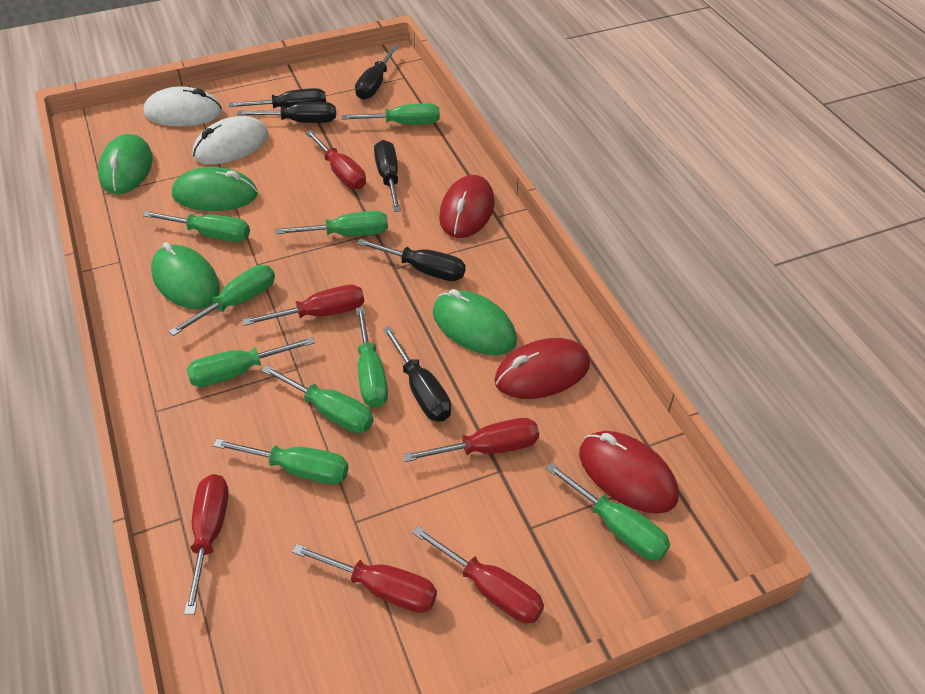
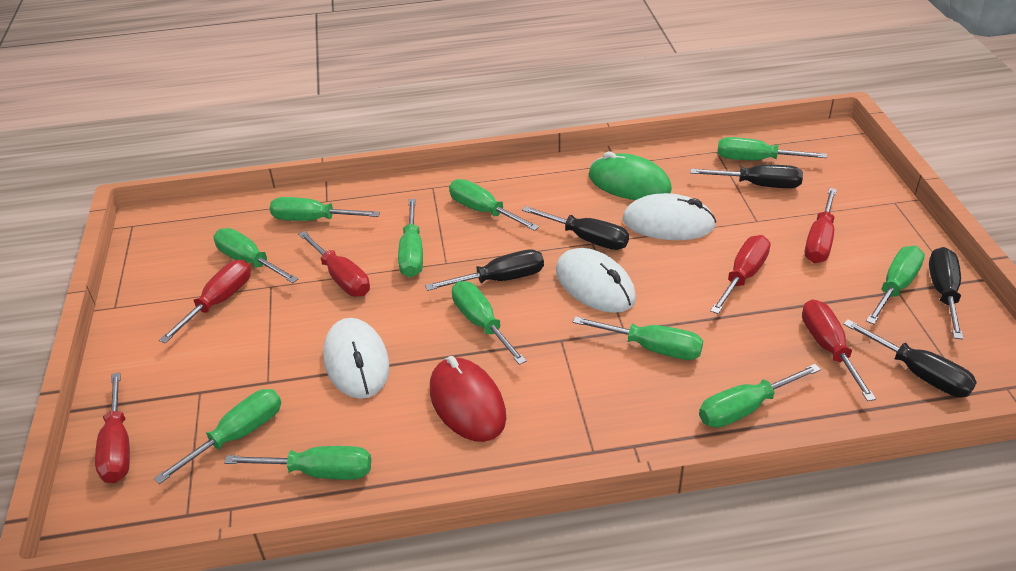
black screwdriver: [228,88,326,109] [237,102,336,123] [355,45,399,100] [357,239,466,281] [374,140,401,212] [383,326,451,422] = 6 -> [425,249,544,291] [522,206,629,250] [690,165,803,188] [843,319,977,397] [929,247,964,339] = 5
green mouse: [98,134,153,195] [151,242,220,309] [172,167,258,211] [433,289,517,355] = 4 -> [588,152,672,200] = 1
green screwdriver: [143,211,250,242] [169,265,275,336] [186,337,315,387] [213,439,349,485] [262,365,374,433] [276,211,388,236] [341,103,440,125] [356,307,388,408] [546,462,670,560] = 9 -> [154,389,281,484] [214,228,298,283] [224,446,371,480] [269,197,380,221] [398,199,423,277] [449,179,539,231] [452,281,527,365] [573,316,703,360] [699,364,821,428] [717,137,827,160] [866,246,925,324] = 11
red mouse: [439,175,494,238] [494,338,590,399] [579,431,678,514] = 3 -> [430,356,506,442] = 1
white mouse: [144,86,222,126] [193,116,269,164] = 2 -> [323,318,389,399] [556,248,636,313] [623,193,716,240] = 3

